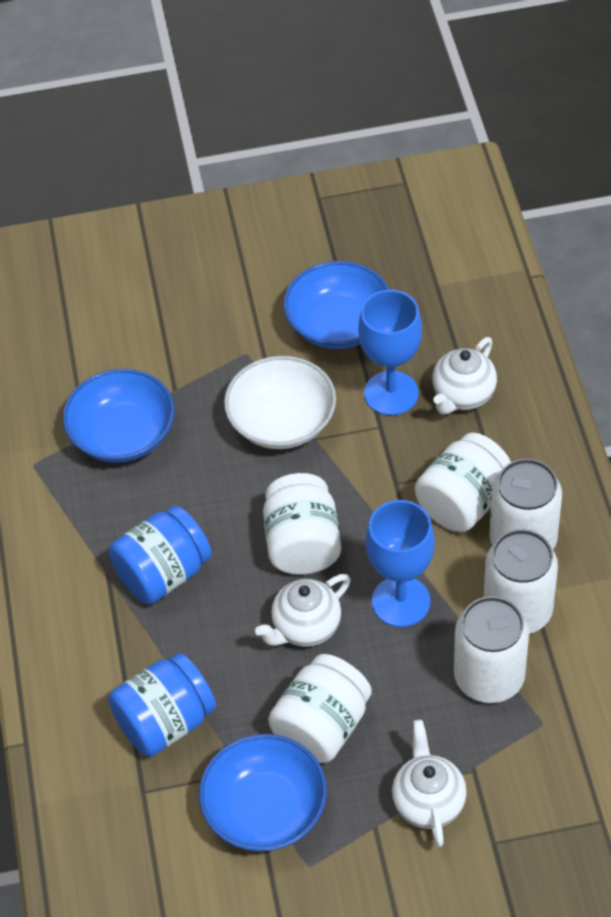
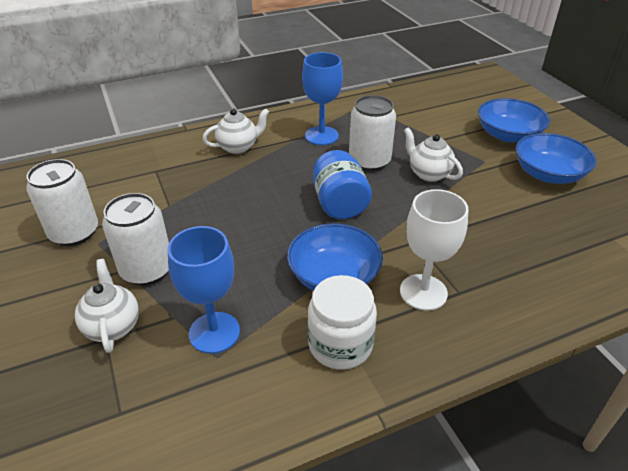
blue jar: [108,653,216,757] [109,506,212,604] = 2 -> [313,150,372,219] = 1
white bowl: [224,356,336,449] = 1 -> none = 0
white goblet: none = 0 -> [400,189,469,311] = 1
white jar: [263,473,341,575] [268,654,372,763] [415,433,511,532] = 3 -> [308,275,377,370] = 1

